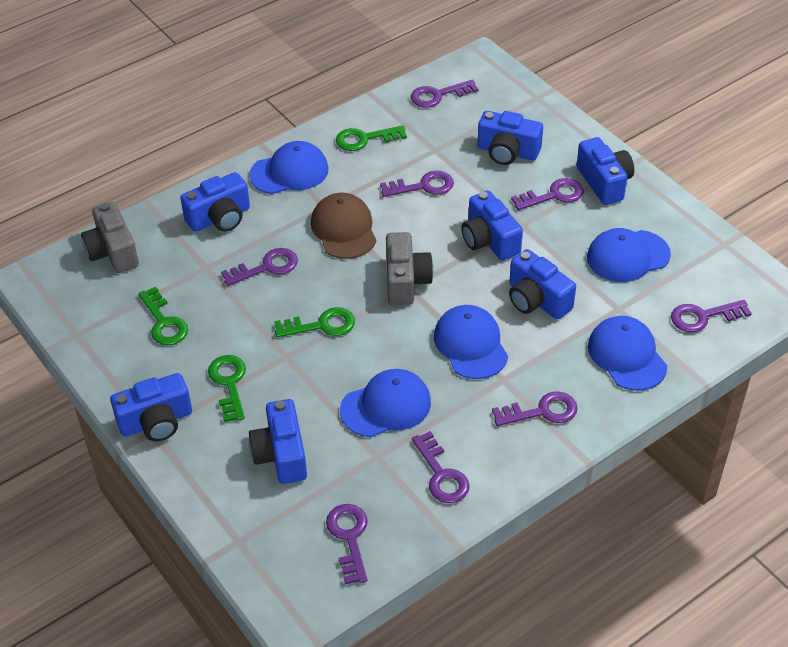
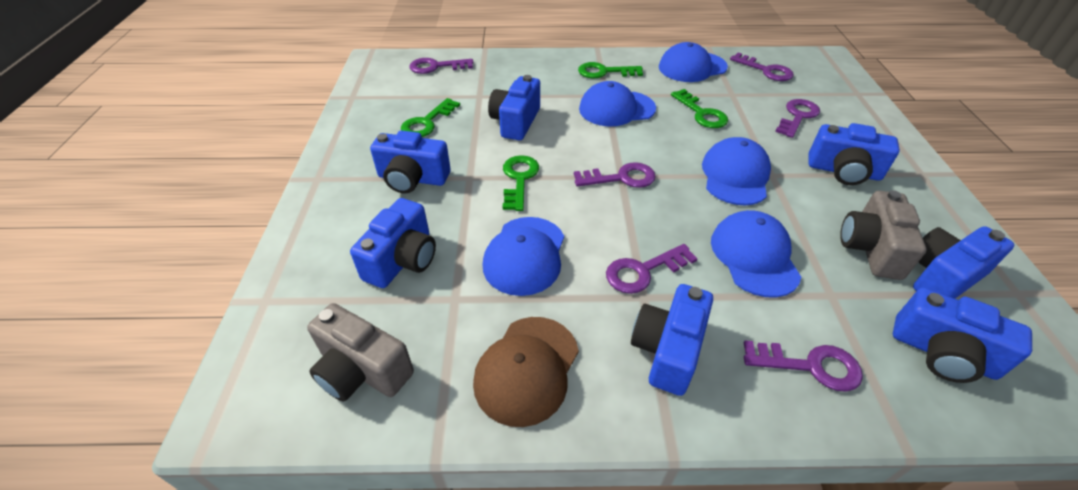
purple key: [221,248,298,286] [326,504,368,584] [380,171,454,197] [411,80,478,108] [412,431,470,503] [492,391,578,426] [511,178,584,210] [671,300,752,332] = 8 -> [409,58,473,74] [574,162,656,188] [606,244,698,294] [730,52,794,81] [744,340,863,392] [775,99,820,138] = 6

